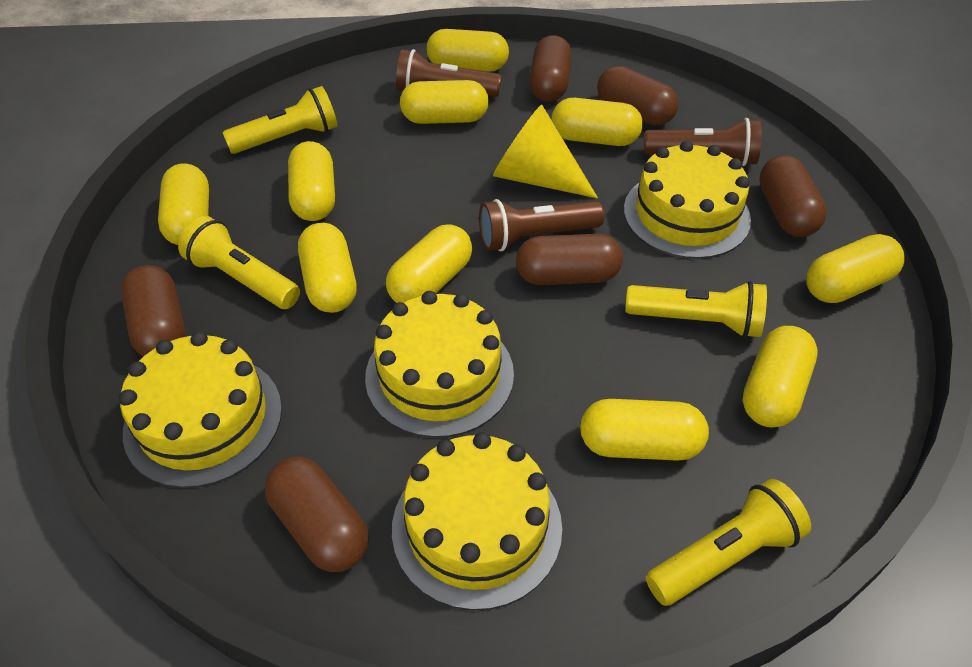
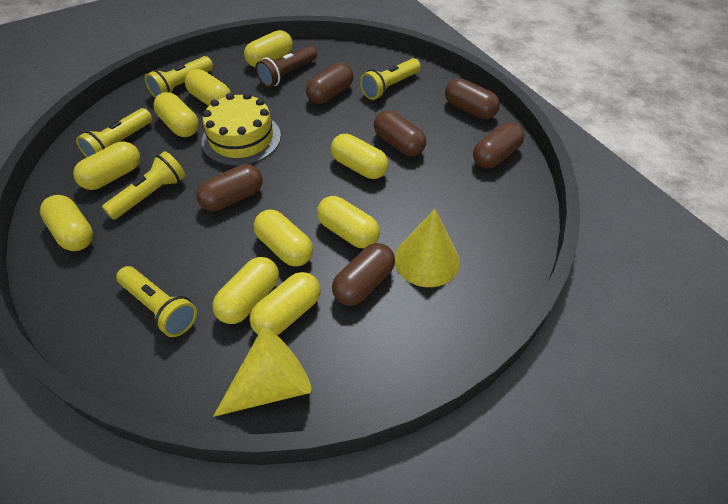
brown flashlight: [396,49,502,97] [479,199,604,251] [644,118,762,166] = 3 -> [256,46,317,87] = 1
yellow cake: [119,332,282,488] [365,291,514,438] [392,432,562,610] [624,141,751,259] = 4 -> [201,93,281,166] = 1
yellow cone: [493,104,598,199] = 1 -> [213,328,311,417] [395,209,460,287] = 2
yellow flashlight: [178,216,300,309] [223,86,337,154] [625,281,767,338] [646,479,811,606] = 4 -> [76,108,152,158] [102,151,186,220] [116,266,197,337] [145,56,213,98] [360,58,421,100] = 5

